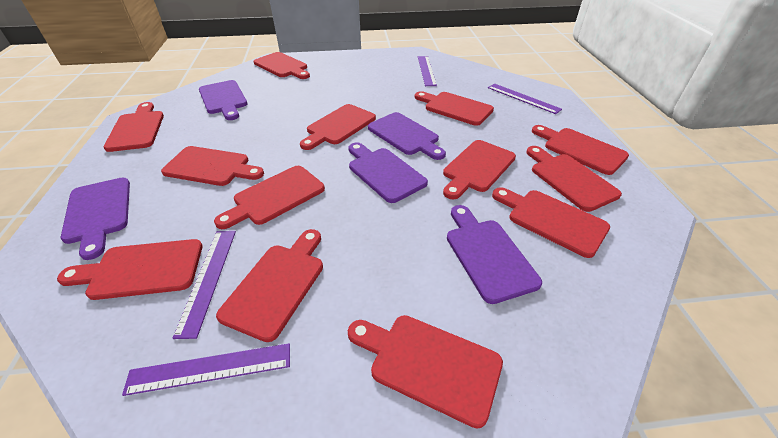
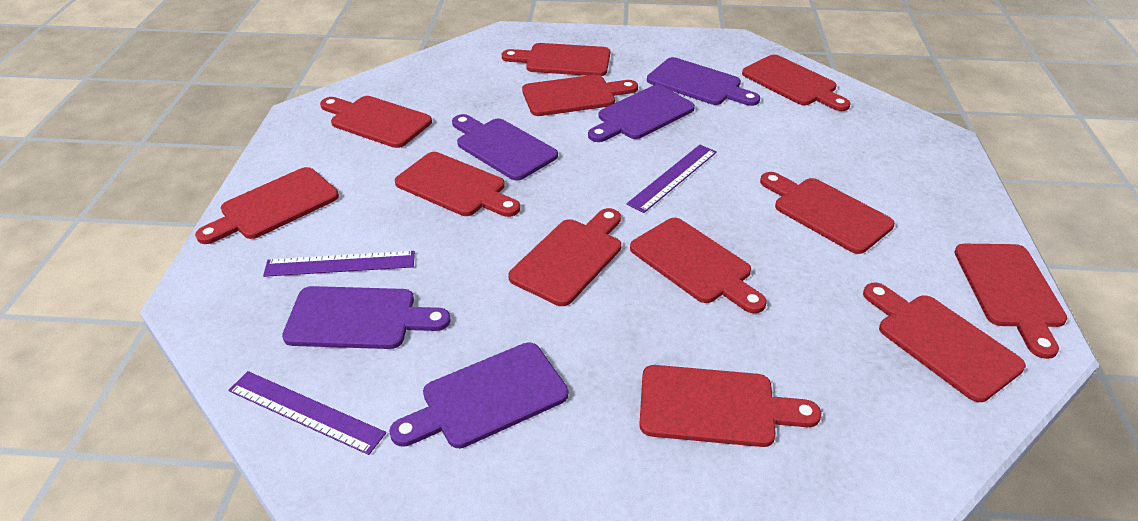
purple ruler: [122,343,290,396] [173,231,236,339] [418,56,437,86] [488,84,562,114] = 4 -> [228,371,386,455] [263,251,415,277] [627,145,717,213] = 3
red cutting board: [57,239,202,300] [103,102,164,152] [161,146,264,186] [214,166,325,229] [216,229,323,342] [253,52,310,79] [300,104,376,150] [348,315,503,429] [415,91,494,126] [443,140,516,199] [492,187,610,258] [526,146,622,212] [532,125,629,175] = 13 -> [195,167,339,244] [320,96,432,148] [395,152,520,217] [502,43,610,76] [508,208,621,306] [522,75,638,116] [630,218,767,313] [639,365,821,447] [742,55,851,111] [760,172,895,254] [863,283,1026,402] [954,244,1067,359] = 12

